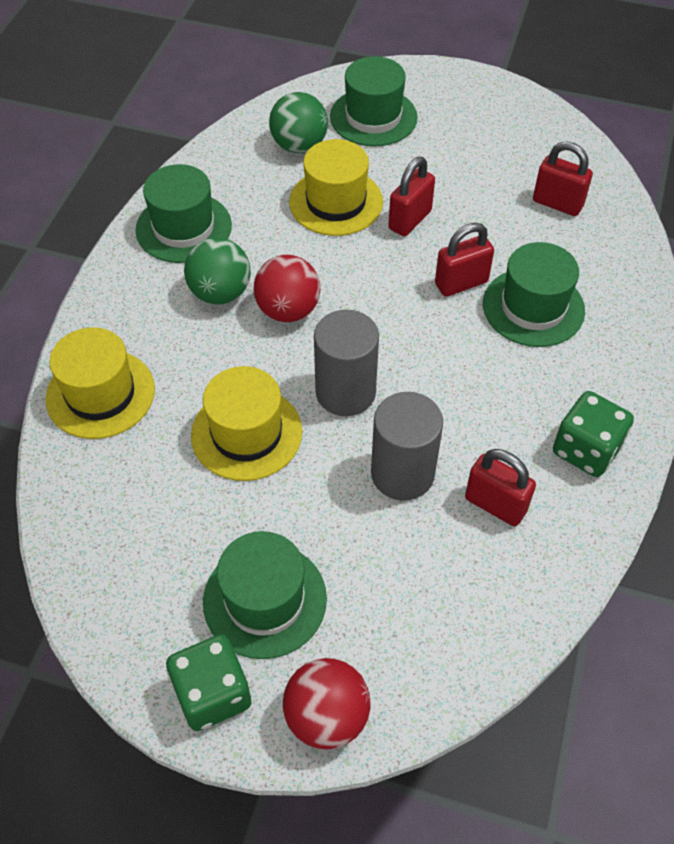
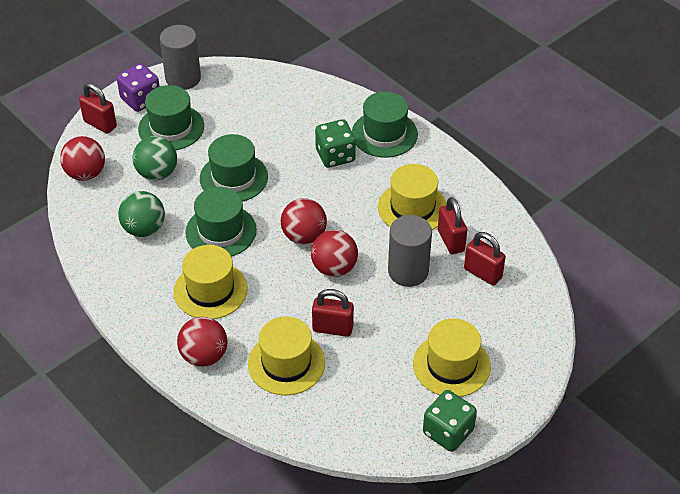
purple dice: none = 0 -> [117,63,160,112] = 1
red ball: [253,255,320,322] [283,658,371,750] = 2 -> [60,136,105,181] [177,317,227,367] [281,198,327,244] [311,230,358,277] = 4
yellow hat: [45,327,155,439] [191,366,302,481] [289,139,383,236] = 3 -> [173,245,248,319] [248,316,325,395] [378,164,447,230] [413,318,491,397] = 4

